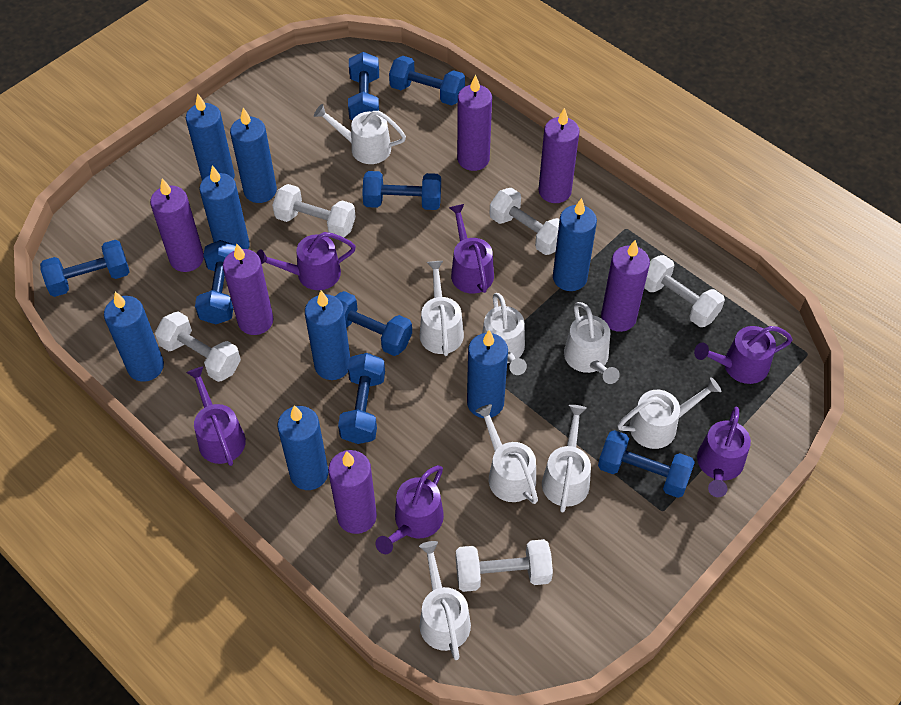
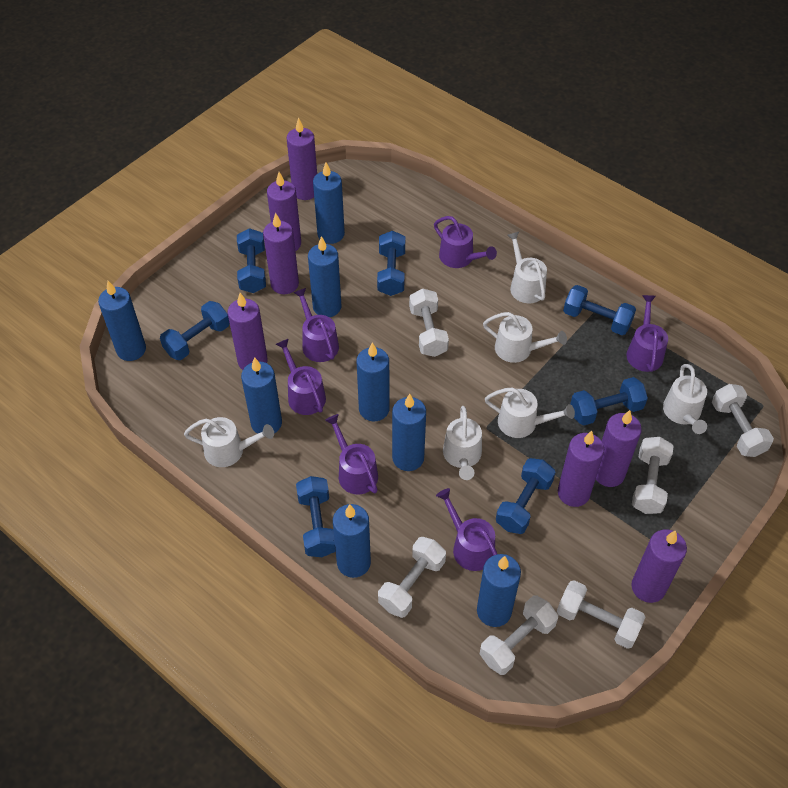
blue dumbbell: [40,240,129,297] [195,240,236,324] [335,291,412,356] [338,353,385,444] [348,52,379,120] [362,171,441,210] [389,56,465,105] [598,430,695,498] = 8 -> [160,301,230,360] [237,228,266,293] [296,476,335,557] [377,231,405,296] [496,458,555,534] [563,285,636,335] [570,377,648,426] = 7
purple candle: [150,179,204,272] [223,243,273,335] [328,450,377,534] [457,74,492,171] [538,108,580,203] [601,240,650,332] = 6 -> [228,293,268,370] [263,213,299,294] [267,172,301,251] [287,117,317,200] [558,431,604,507] [596,410,642,487] [631,529,687,603] = 7
white dumbbell: [155,311,241,382] [272,184,356,237] [456,539,553,592] [490,188,560,255] [644,255,725,327] = 5 -> [378,537,446,618] [409,288,449,357] [480,596,558,675] [557,580,645,649] [632,437,674,514] [712,384,774,457] = 6
white watering can: [314,104,406,164] [419,541,471,660] [420,261,464,356] [475,404,538,504] [482,293,527,375] [542,405,591,512] [564,302,620,384] [617,377,721,449] = 8 -> [184,417,274,467] [443,406,482,480] [483,312,567,363] [485,387,575,438] [507,232,547,303] [663,364,707,434] = 6

